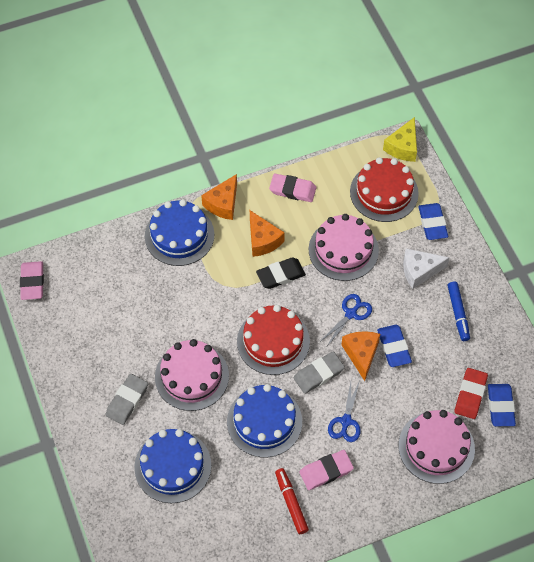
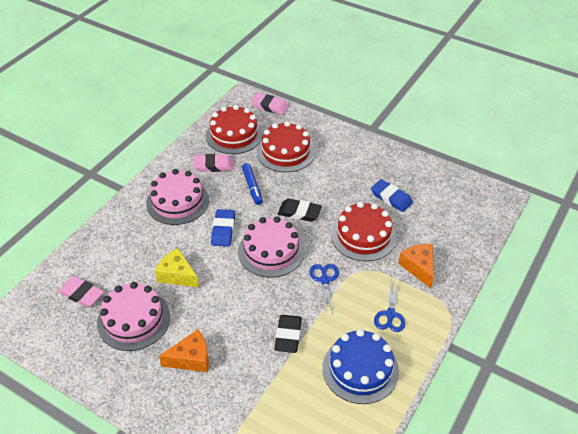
black eraser: [256,258,306,289] = 1 -> [274,315,302,353] [278,199,322,222] = 2
blue cake: [134,429,211,503] [145,199,214,266] [227,384,302,457] = 3 -> [323,329,399,404] = 1
blue eraser: [377,325,412,367] [418,203,448,240] [488,384,516,426] = 3 -> [211,209,235,247] [371,179,413,212] = 2
grey eraser: [106,374,148,425] [294,351,345,394] = 2 -> none = 0
orange cheese: [201,174,237,220] [250,210,285,257] [341,331,380,381] = 3 -> [159,329,209,372] [398,244,434,288] = 2
red cake: [237,305,310,375] [350,157,419,222] = 2 -> [206,105,263,154] [257,121,315,172] [331,202,397,261] = 3
red eraser: [454,368,488,419] = 1 -> none = 0
red marker: [275,468,309,534] = 1 -> none = 0
white cheese: [403,248,450,289] = 1 -> none = 0

